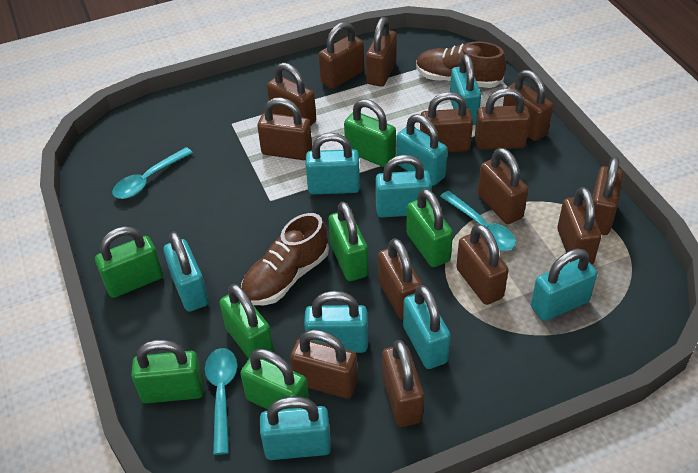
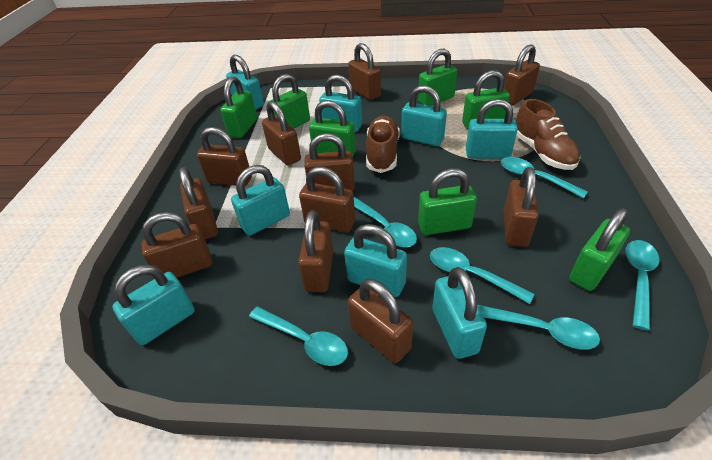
brown padlock: [257,98,312,160] [267,62,316,126] [290,329,358,399] [319,22,364,89] [366,17,397,87] [378,238,422,320] [382,340,424,427] [420,92,473,152] [456,224,509,305] [475,88,530,150] [478,148,528,224] [503,70,553,141] [557,187,601,265] [592,156,623,235] = 14 -> [141,212,212,278] [179,167,218,240] [197,127,252,186] [262,101,301,165] [298,210,334,292] [299,167,355,232] [304,133,355,191] [348,43,381,100] [348,279,413,363] [503,167,539,247] [504,44,540,105] = 11
turquoise padlock: [164,231,209,312] [260,396,331,460] [304,291,368,353] [306,133,360,194] [375,155,432,218] [396,114,448,186] [403,285,451,369] [450,54,481,125] [531,249,597,321] = 9 -> [112,265,195,345] [226,55,264,110] [231,165,290,236] [319,75,362,132] [344,224,407,297] [401,85,447,146] [432,267,487,359] [466,99,518,159] = 8
turquoise spoon: [112,147,193,199] [205,348,237,455] [440,191,516,251] = 3 -> [249,307,348,366] [354,197,417,247] [430,247,535,304] [477,305,600,350] [501,157,588,199] [625,240,659,331] = 6

